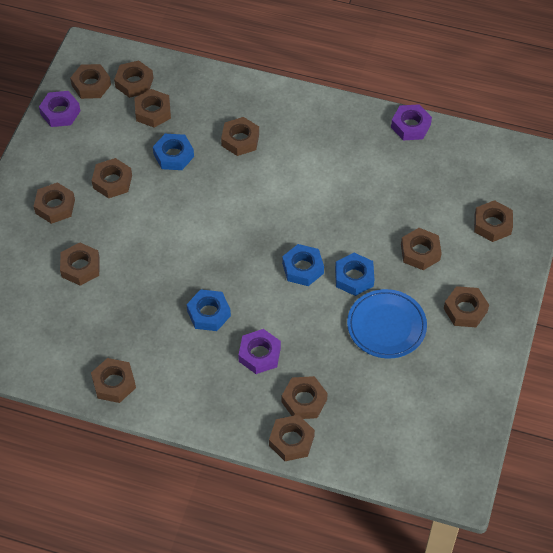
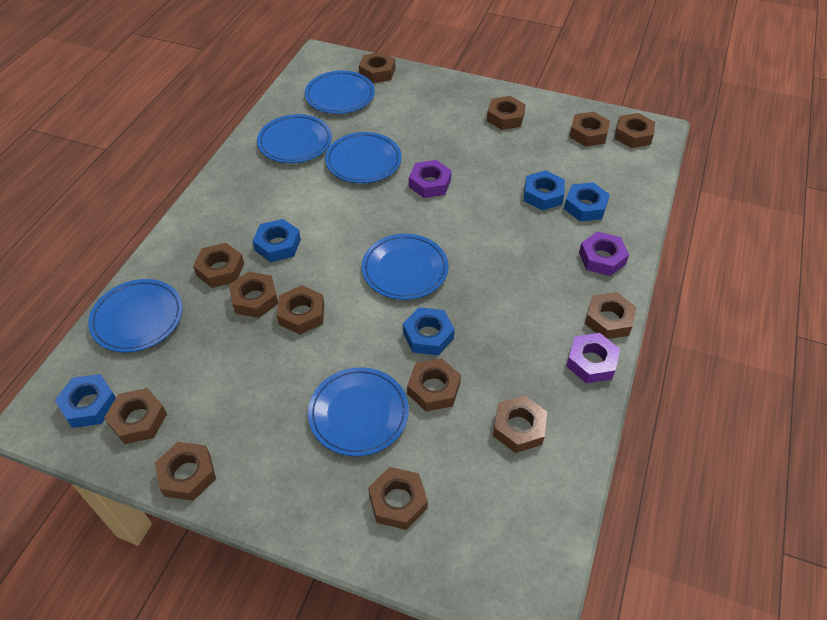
blue nut: [153,134,194,170] [187,289,231,331] [282,244,324,286] [335,253,374,296] = 4 -> [55,374,116,428] [253,219,301,262] [403,307,455,356] [524,170,565,211] [564,182,610,221] = 5
blue plate: [347,289,427,358] = 1 -> [88,279,183,352] [257,114,332,163] [305,71,375,114] [308,367,409,456] [325,132,401,183] [362,234,448,300] = 6

